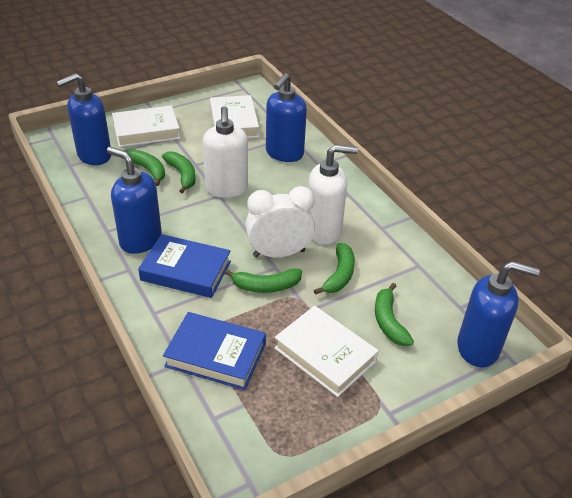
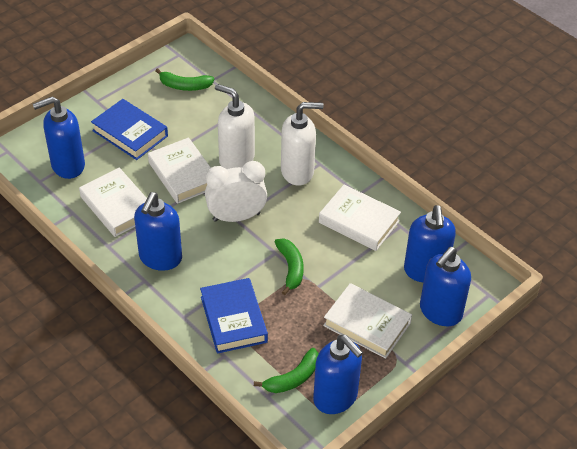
blue soap dispenser: [56,73,111,165] [107,147,162,254] [266,73,307,162] [457,261,540,367] = 4 -> [33,96,85,179] [134,192,182,271] [313,335,363,414] [404,205,456,282] [420,247,471,326] = 5
green banana: [123,149,165,186] [162,152,196,193] [225,269,302,293] [314,243,355,295] [375,283,414,346] = 5 -> [155,68,215,91] [254,348,319,393] [275,238,304,295] = 3
white book: [112,105,180,147] [210,95,259,138] [274,306,378,397] = 3 -> [79,168,147,237] [148,137,211,204] [319,185,401,251] [323,283,412,359] = 4

